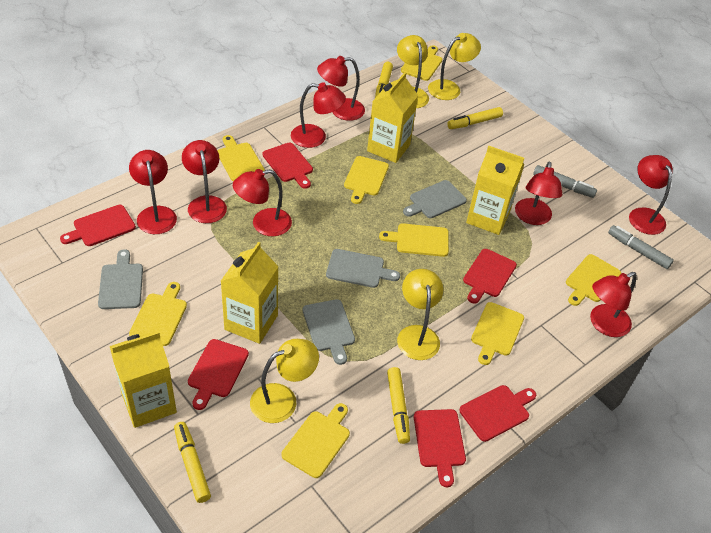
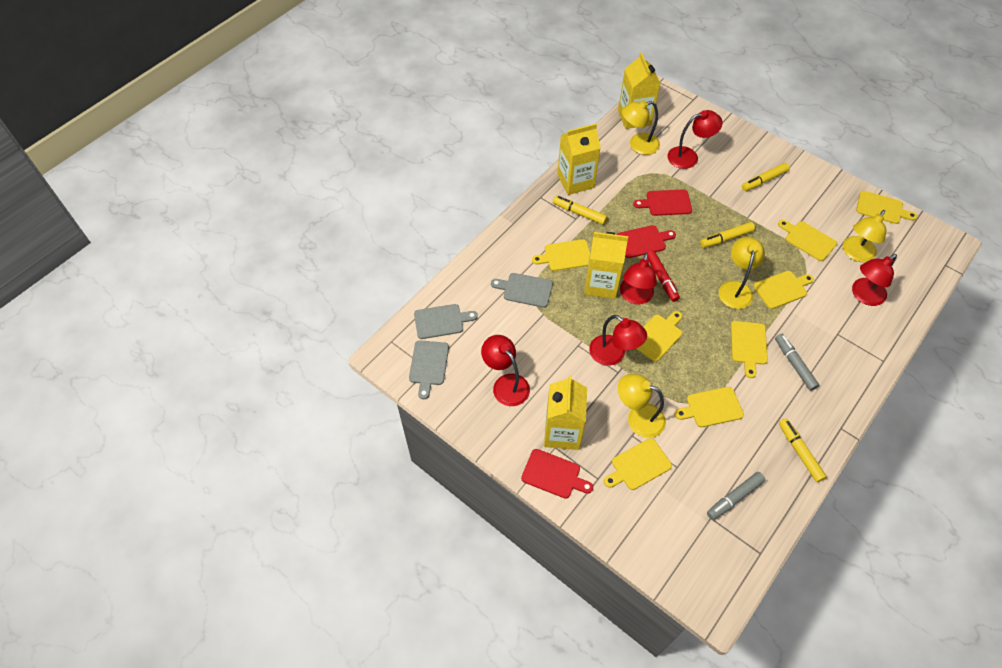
grey cutting board: [98,249,143,309] [303,299,355,365] [326,249,400,288] [403,180,467,218] = 4 -> [409,340,449,399] [414,304,478,339] [491,273,553,308] = 3
red cutting board: [60,205,136,246] [188,339,249,410] [262,142,313,189] [414,409,466,487] [459,385,536,442] [463,249,517,304] = 6 -> [521,449,593,499] [617,225,676,258] [634,189,692,216] = 3
red lamp: [129,150,177,234] [182,140,227,223] [233,169,292,236] [291,82,346,148] [317,56,365,121] [515,162,562,225] [590,272,637,337] [629,155,673,235] = 8 -> [481,335,530,406] [589,315,647,366] [620,253,657,305] [667,110,723,169] [852,254,897,306] = 5
red marker: none = 0 -> [647,250,680,302] = 1

